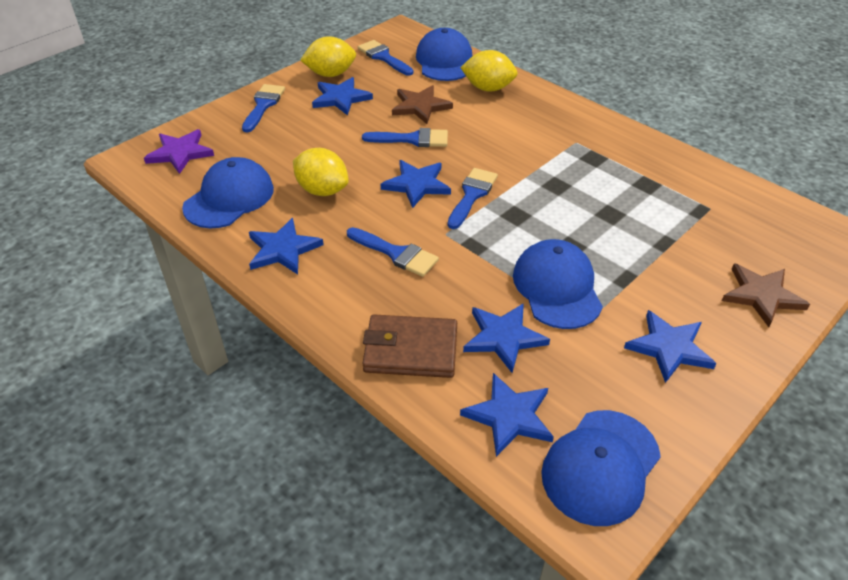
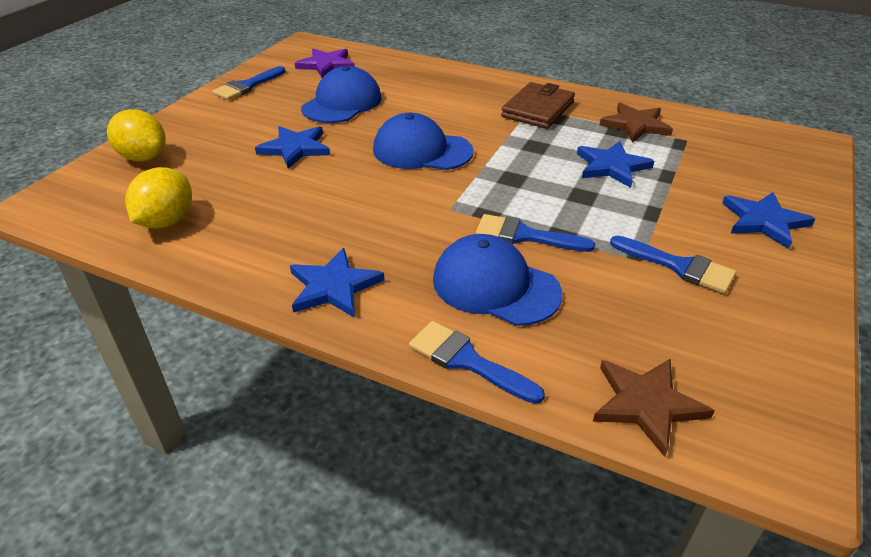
blue brush: [242,84,285,132] [347,227,439,277] [358,40,413,76] [362,128,448,147] [448,168,498,229] = 5 -> [212,66,285,100] [409,321,545,404] [475,214,595,252] [610,236,736,294] = 4
blue cap: [182,157,274,228] [416,28,473,81] [513,239,603,329] [541,410,661,526] = 4 -> [301,66,382,123] [373,113,474,170] [433,234,562,326] = 3
blue star: [249,218,324,274] [312,77,373,116] [381,160,451,208] [460,373,554,457] [463,303,550,373] [624,310,717,383] = 6 -> [255,126,330,169] [290,248,384,318] [577,141,654,188] [722,192,815,249] = 4
yellow lemon: [293,148,349,196] [300,36,356,77] [460,50,518,92] = 3 -> [107,109,166,161] [125,167,192,229] = 2

